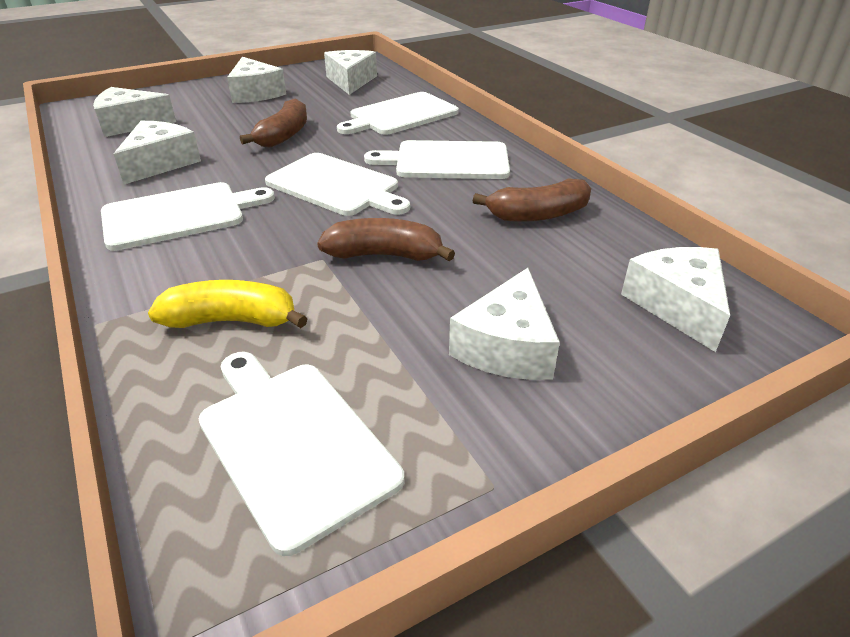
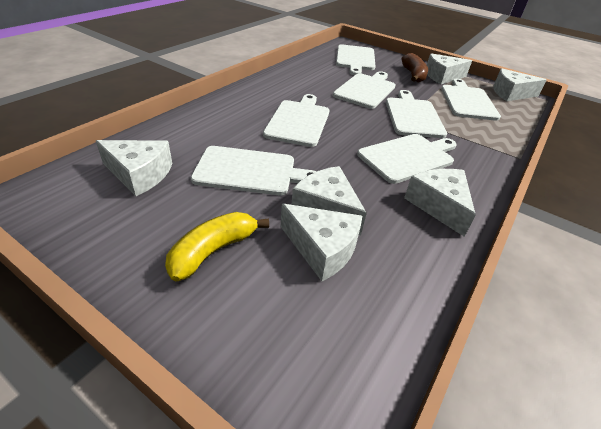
brown banana: [240,98,307,148] [317,218,455,261] [473,178,591,222] = 3 -> [401,53,428,83] = 1
white cutting board: [101,182,275,251] [199,352,404,556] [265,153,410,216] [337,92,459,135] [364,140,510,179] = 5 -> [191,146,316,195] [263,94,329,147] [333,71,396,109] [336,44,376,75] [357,134,457,184] [386,90,447,138] [441,79,501,121] = 7

